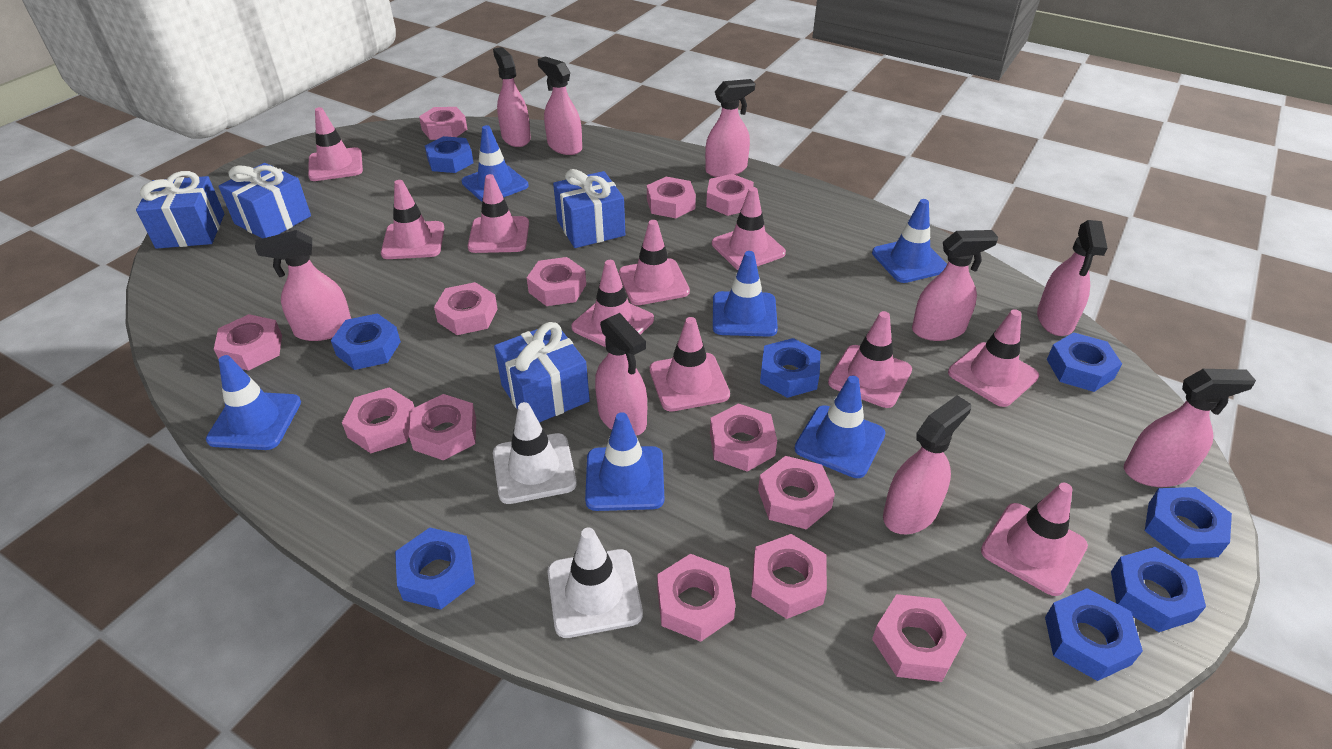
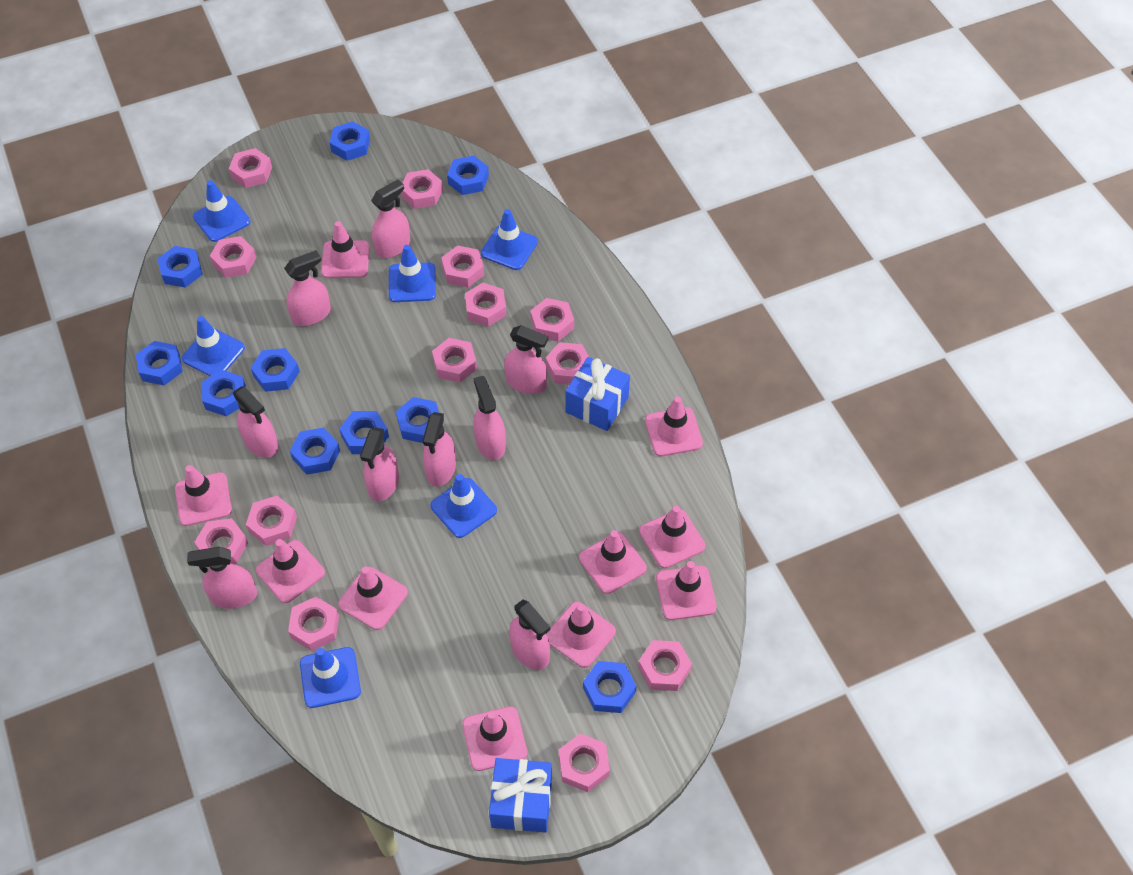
blue gift: [136,171,224,249] [218,163,311,239] [494,322,590,423] [553,169,625,248] = 4 -> [489,758,552,833] [566,357,630,431] = 2
blue nut: [331,313,401,370] [395,528,475,610] [425,136,474,173] [760,338,821,398] [1045,588,1143,681] [1047,332,1122,392] [1111,547,1206,632] [1145,487,1232,559] = 8 -> [136,341,183,385] [158,246,203,288] [202,370,246,416] [251,348,300,392] [290,428,340,475] [329,121,370,161] [339,411,389,454] [396,397,439,443] [447,155,489,195] [583,661,637,713] = 10
white traffic cone: [493,402,577,504] [548,528,643,638] = 2 -> none = 0

